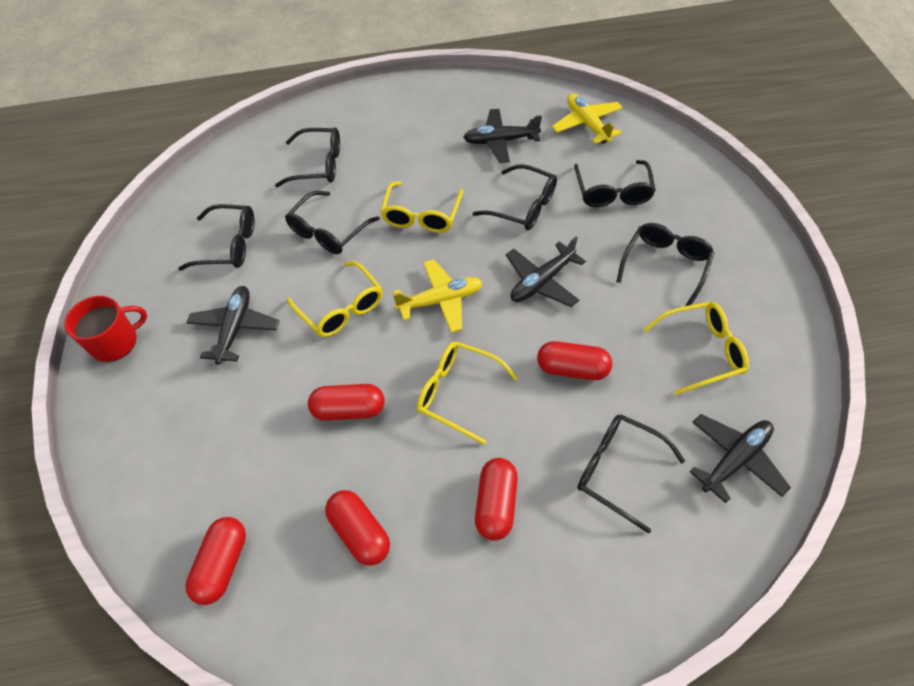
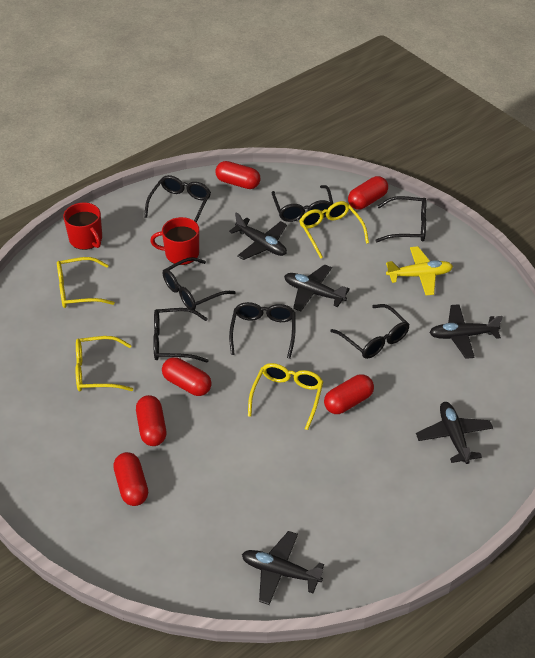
black plane: [186,286,279,365] [463,109,542,163] [506,236,586,307] [690,414,791,503] = 4 -> [229,213,287,260] [242,531,324,605] [284,264,350,311] [416,402,493,464] [429,304,503,359] = 5
red capsule: [186,517,246,605] [308,384,384,421] [325,490,390,566] [475,458,518,541] [537,341,612,380] = 5 -> [113,452,148,506] [136,395,166,446] [162,357,212,396] [215,161,260,189] [324,374,374,414] [348,176,388,210] = 6
red mug: [64,296,147,362] = 1 -> [63,202,102,250] [150,217,199,265] = 2
yellow plane: [392,259,482,333] [552,93,623,144] = 2 -> [386,246,453,296] = 1

